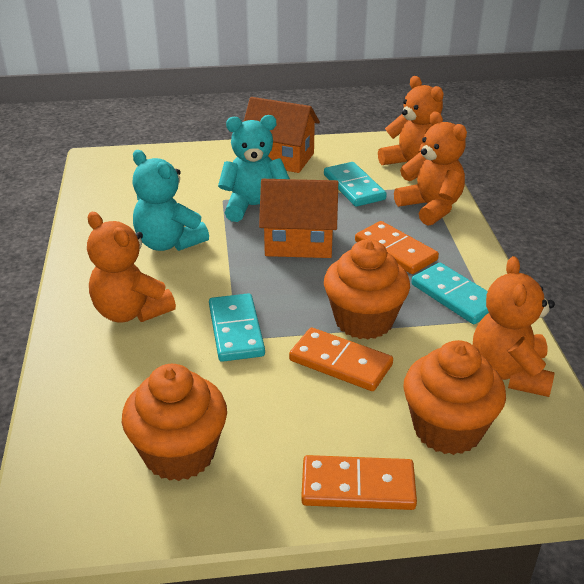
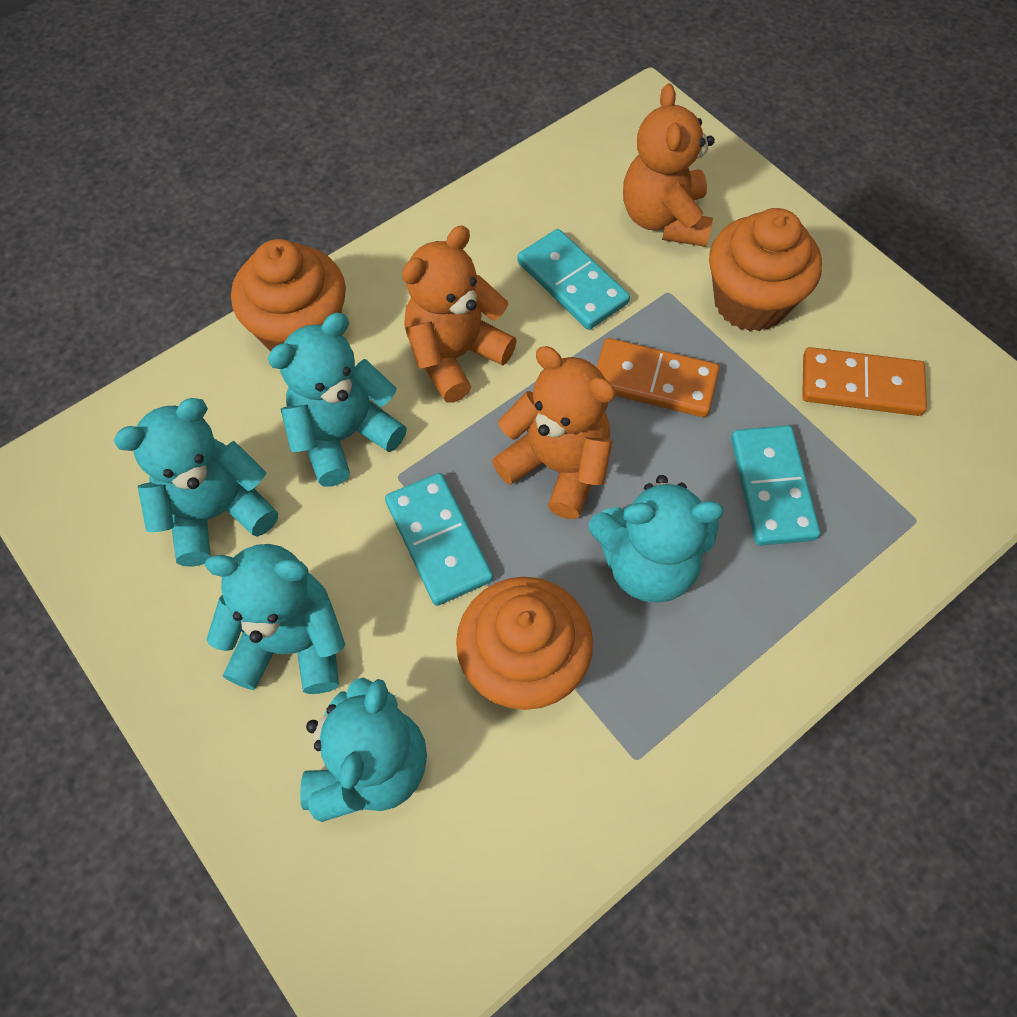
orange domino: [289,328,393,391] [301,455,417,510] [355,221,439,274] = 3 -> [597,338,719,417] [802,347,927,416] = 2
orange house: [244,97,320,173] [259,179,338,258] = 2 -> none = 0
orange teddy bear: [87,212,176,322] [378,76,444,181] [394,111,467,226] [473,256,555,397] = 4 -> [402,225,517,403] [492,346,616,519] [623,84,715,247] = 3
turquoise teddy bear: [132,150,209,251] [218,115,290,222] = 2 -> [114,398,278,567] [205,544,345,694] [268,313,407,487] [300,677,427,822] [589,475,724,603] = 5

